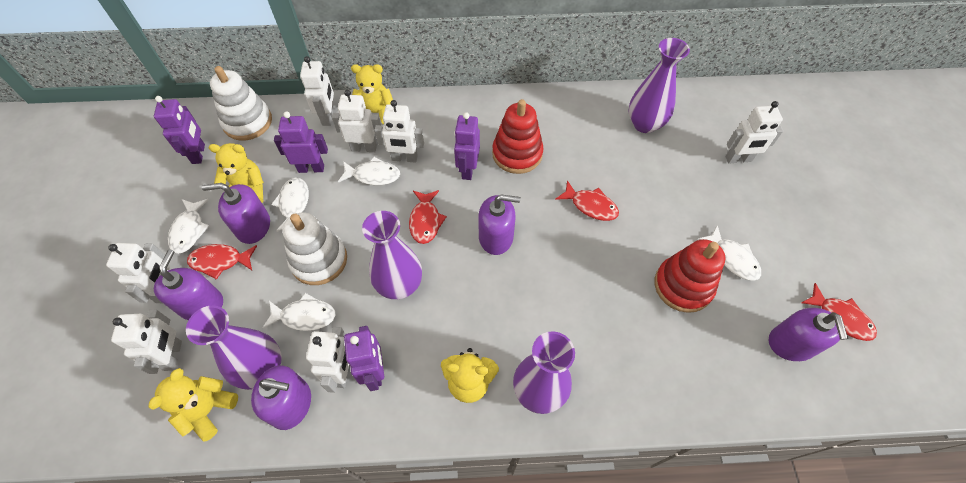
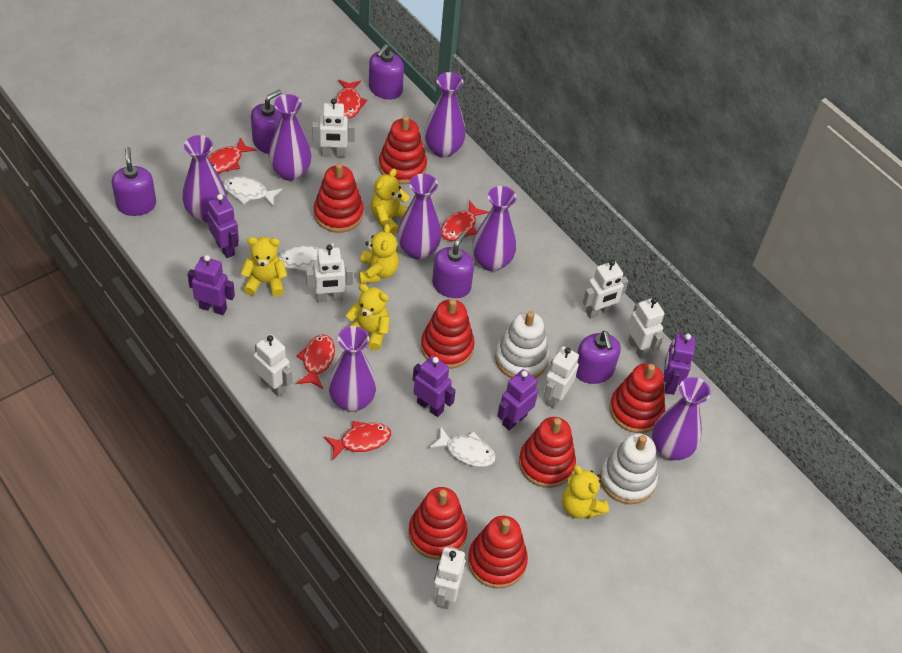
purple robot: [154,96,205,164] [274,111,328,173] [344,326,384,391] [454,112,480,180] = 4 -> [188,255,235,315] [207,194,239,258] [413,356,456,417] [497,369,538,430] [664,334,695,395] = 5
purple vase: [186,306,282,390] [362,211,422,299] [513,331,575,414] [629,38,690,133] = 4 -> [182,135,227,223] [269,94,311,181] [328,326,377,412] [397,173,442,260] [424,72,466,158] [472,186,516,271] [652,377,711,460] = 7
red fish: [187,244,257,280] [409,190,447,244] [555,180,619,221] [801,283,877,341] = 4 -> [208,137,257,173] [296,335,335,389] [324,421,391,460] [336,80,367,118] [441,200,489,241] = 5
red stacking toy: [492,99,544,174] [654,239,726,313] = 2 -> [314,163,364,233] [379,115,427,184] [408,487,468,560] [421,299,475,369] [468,516,528,589] [519,417,576,488] [610,363,665,433] = 7
white fish: [168,199,209,254] [263,293,336,331] [271,178,309,232] [338,157,400,185] [698,225,761,281] = 5 -> [223,176,282,207] [278,243,334,272] [429,426,496,467] = 3
yellow teddy bear: [149,368,238,442] [209,143,264,203] [351,64,393,125] [441,348,499,403] = 4 -> [240,237,288,297] [346,284,390,350] [359,224,399,284] [371,169,410,234] [562,465,609,519] = 5

